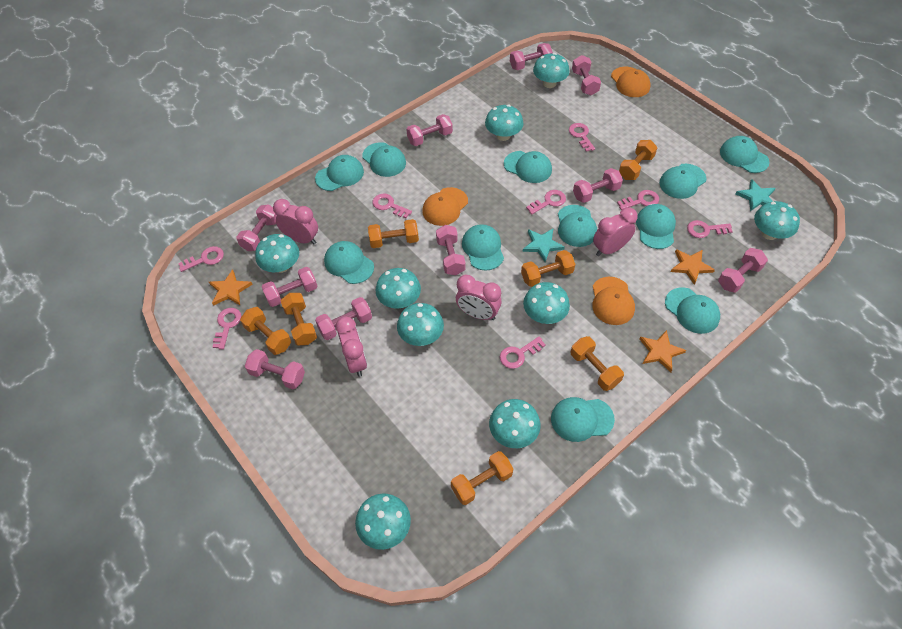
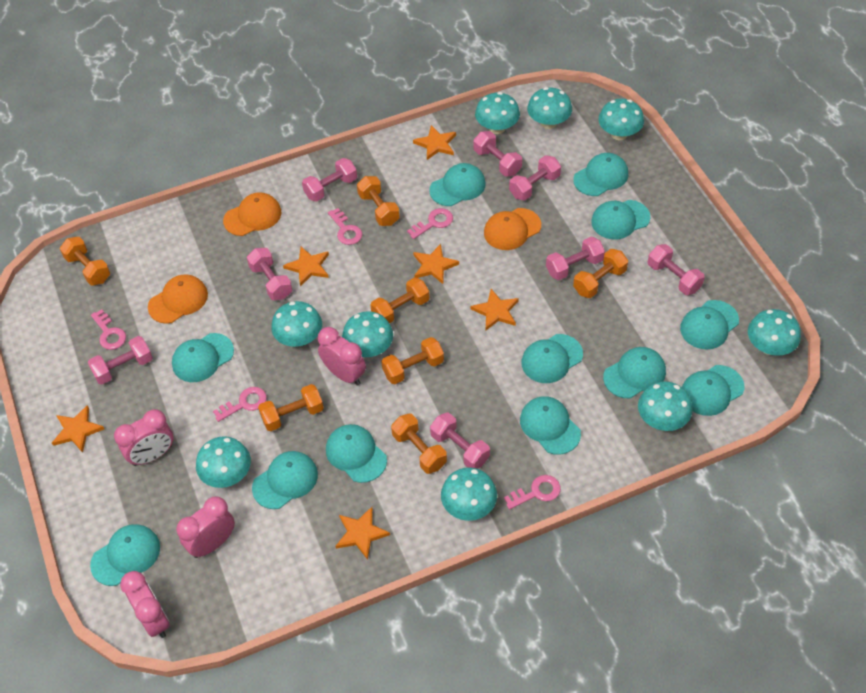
orange star: [209,269,253,306] [640,330,686,372] [670,249,715,285] = 3 -> [52,405,104,453] [283,247,329,287] [336,507,390,560] [413,125,456,160] [413,244,459,284] [471,289,519,330] = 6
pink dumbbell: [236,204,277,251] [245,349,305,389] [262,267,318,307] [315,297,372,340] [406,114,453,146] [436,225,465,275] [510,43,553,70] [572,55,601,95] [573,168,623,203] [718,248,768,293] = 10 -> [88,336,153,385] [247,248,292,300] [302,158,357,202] [430,413,490,469] [473,131,522,176] [509,155,561,201] [546,237,605,280] [648,244,705,295] = 8
pink key: [178,246,224,272] [213,308,241,349] [373,193,412,218] [500,336,546,369] [526,190,566,214] [569,123,595,152] [617,190,659,210] [687,220,733,238] = 8 -> [91,309,126,350] [213,387,267,422] [328,208,362,245] [407,208,453,239] [504,475,561,510] = 5
turquoise cap: [315,155,364,191] [324,241,374,284] [362,142,406,177] [462,224,504,271] [504,151,552,183] [551,397,615,442] [558,205,597,247] [636,204,676,249] [660,164,706,199] [665,287,720,334] [720,136,770,173] = 11 -> [90,524,160,586] [172,333,234,382] [252,451,318,509] [326,424,387,483] [429,163,486,206] [520,396,581,455] [522,334,583,383] [573,153,628,196] [591,200,651,239] [603,347,666,398] [680,300,739,350] [682,365,745,416] = 12
turquoise star: [522,229,565,262] [736,179,776,211] = 2 -> none = 0

